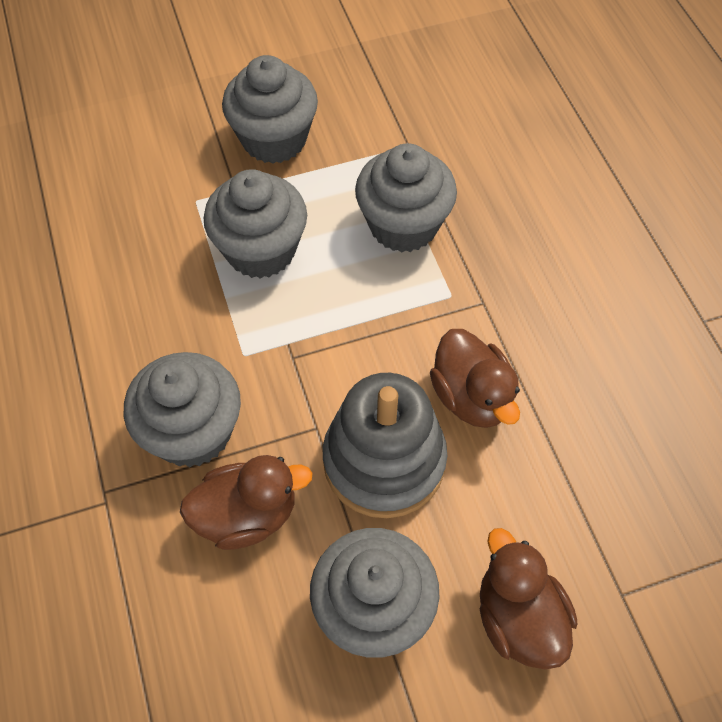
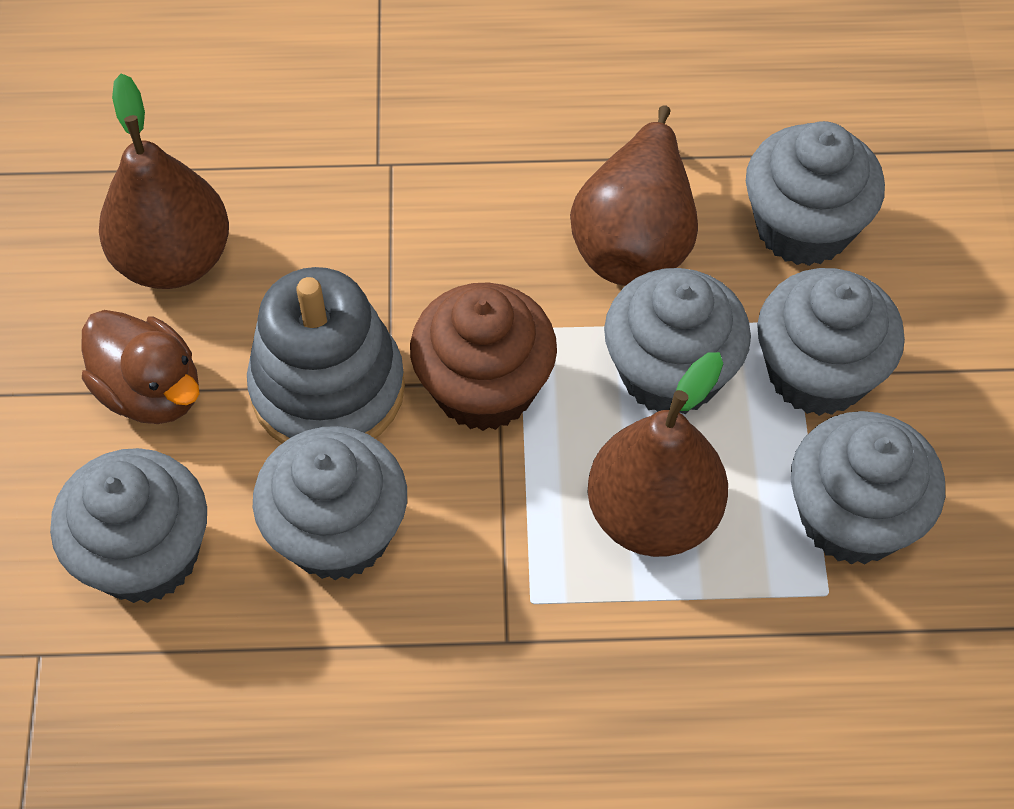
brown cupcake: none = 0 -> [410,282,557,431] = 1
brown duck: [180,455,313,550] [430,329,520,428] [480,528,577,670] = 3 -> [81,310,199,424] = 1
brown pear: none = 0 -> [99,73,229,289] [570,105,698,286] [588,352,728,557] = 3
grey cupcake: [124,352,241,468] [204,169,307,279] [222,55,318,164] [310,528,439,658] [355,143,457,253] = 5 -> [50,448,207,603] [253,426,407,580] [604,268,751,414] [746,121,885,266] [757,268,905,416] [791,411,945,565] = 6

